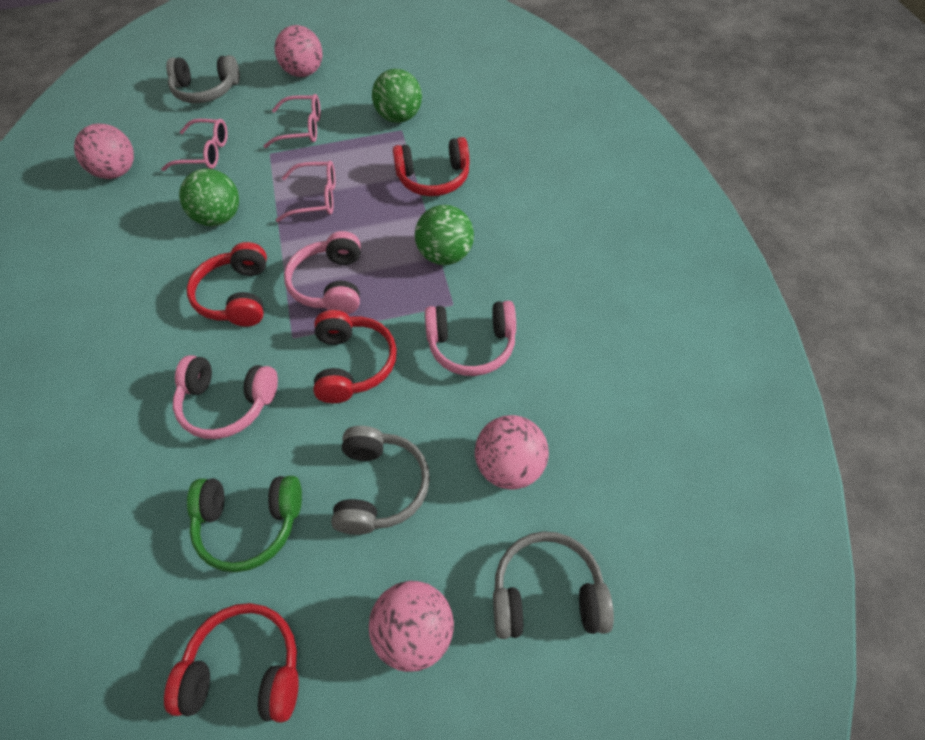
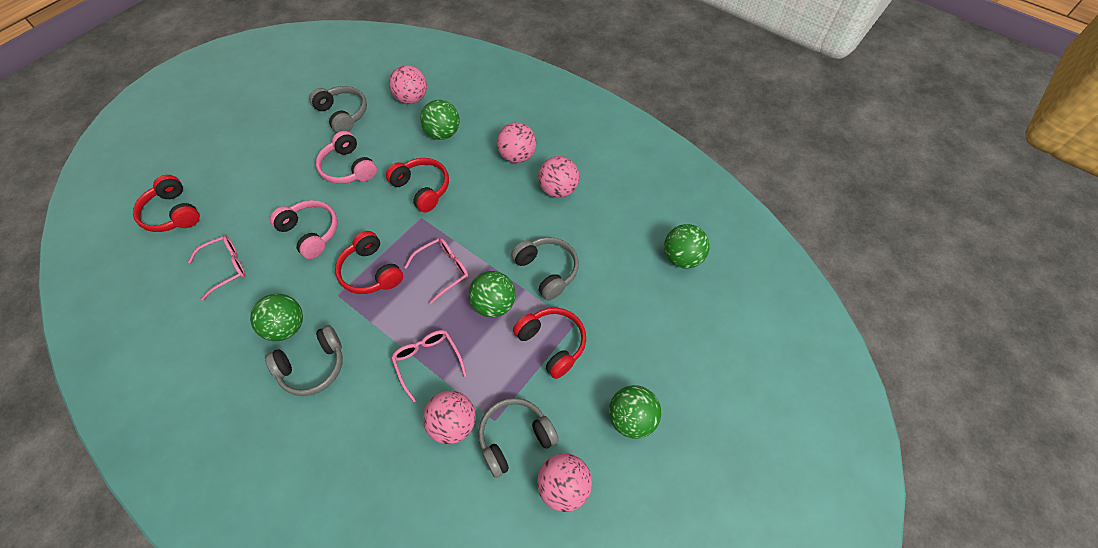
green ball: [179,169,239,226] [372,69,422,123] [415,205,474,265] = 3 -> [250,294,303,341] [420,100,460,140] [469,271,516,317] [609,385,661,439] [664,224,710,269] = 5
green headphones: [187,476,302,572] = 1 -> none = 0
grey headphones: [166,55,240,103] [331,426,430,535] [493,531,614,639] = 3 -> [265,325,343,396] [309,86,367,133] [478,398,559,478] [511,237,579,301] = 4
pink ball: [74,124,134,179] [275,25,322,77] [369,581,454,672] [475,415,549,489] = 4 -> [389,65,427,104] [423,391,476,444] [497,122,536,163] [537,453,592,512] [538,156,579,198] = 5
pink headphones: [173,355,278,439] [284,231,361,314] [425,301,516,376] = 3 -> [270,200,338,259] [316,131,377,184] = 2

